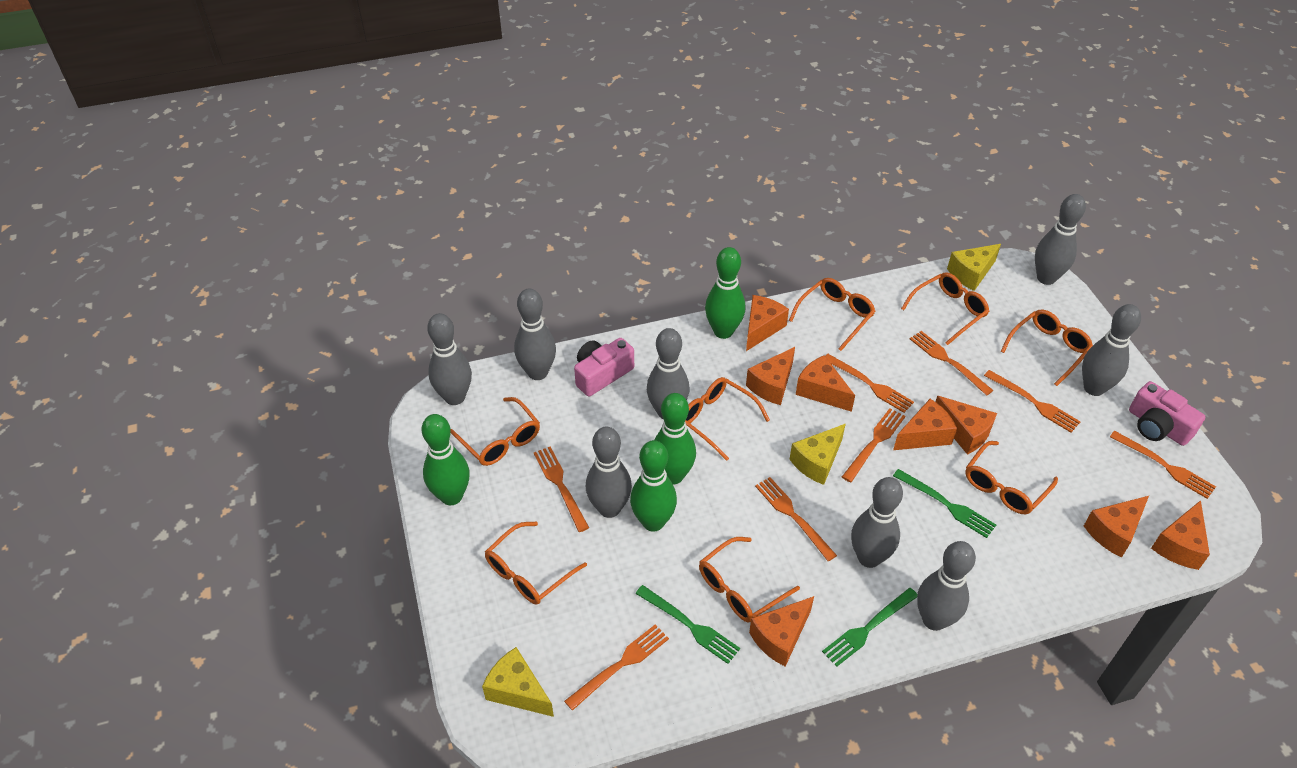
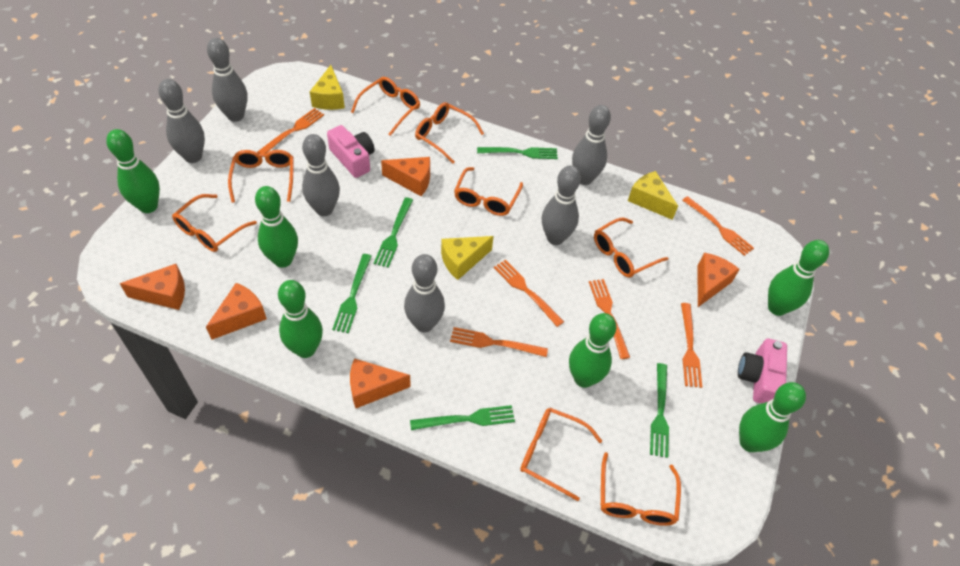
green bowling pin: [422,414,470,505] [630,440,677,532] [654,393,696,485] [705,247,745,339] = 4 -> [106,129,160,213] [255,186,298,268] [278,280,323,358] [569,313,617,388] [739,382,806,452] [768,240,829,316] = 6
green fork: [635,585,740,664] [822,588,917,667] [893,469,996,538] = 3 -> [332,254,372,333] [374,197,413,268] [410,405,515,430] [477,147,558,159] [650,363,669,458] = 5
grey bowling pin: [427,313,472,405] [514,289,556,380] [586,426,632,518] [647,328,690,419] [851,477,903,568] [917,541,976,631] [1035,194,1086,285] [1082,304,1141,396] = 8 -> [158,79,205,163] [207,38,248,122] [302,134,340,216] [404,254,445,332] [542,166,581,245] [572,105,611,185] = 6
orange cheese: [746,295,789,351] [746,347,795,405] [749,596,814,667] [796,355,855,412] [893,399,957,450] [936,396,997,455] [1084,496,1149,558] [1151,500,1210,570] = 8 -> [120,264,185,310] [206,283,267,340] [350,358,411,408] [381,157,430,196] [697,253,740,307] = 5
orange fork: [534,447,589,532] [564,624,669,711] [755,477,837,561] [825,354,914,413] [842,408,905,483] [910,331,994,396] [984,370,1080,433] [1110,431,1216,499] = 8 -> [258,108,324,154] [450,327,548,357] [494,259,564,327] [589,279,630,359] [681,303,702,388] [682,196,754,256] = 6

